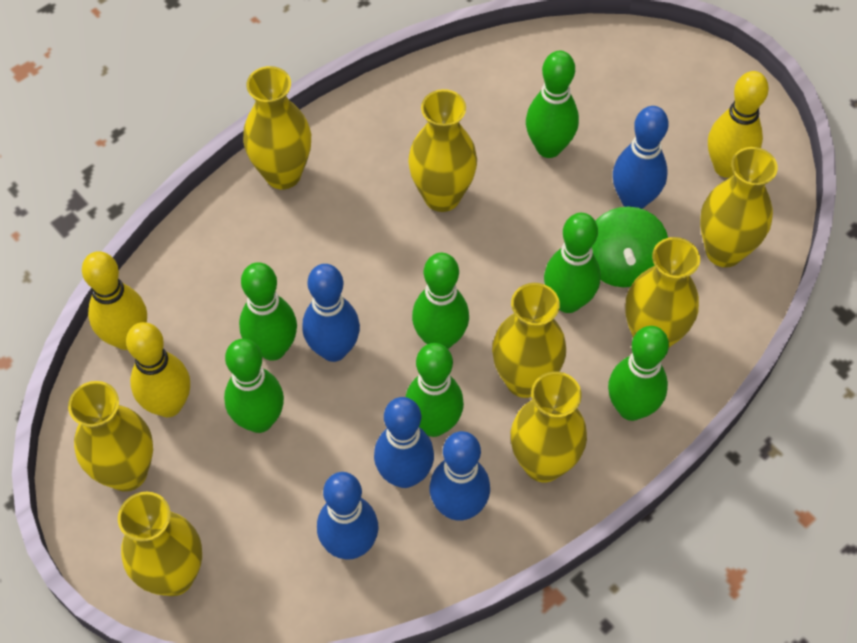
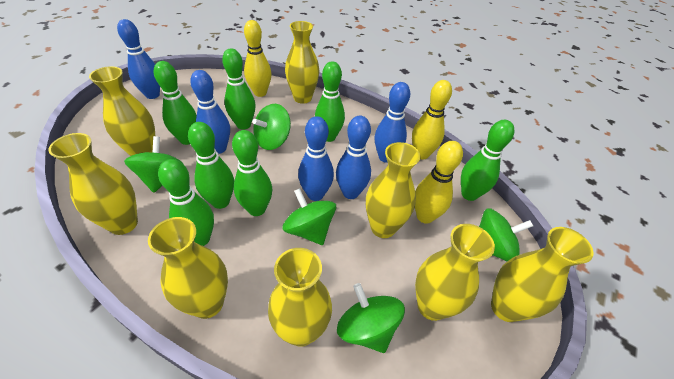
green spinning top: [592,206,668,287] = 1 -> [124,136,184,193] [252,104,291,150] [282,188,336,245] [337,283,405,353] [479,208,533,261] = 5

